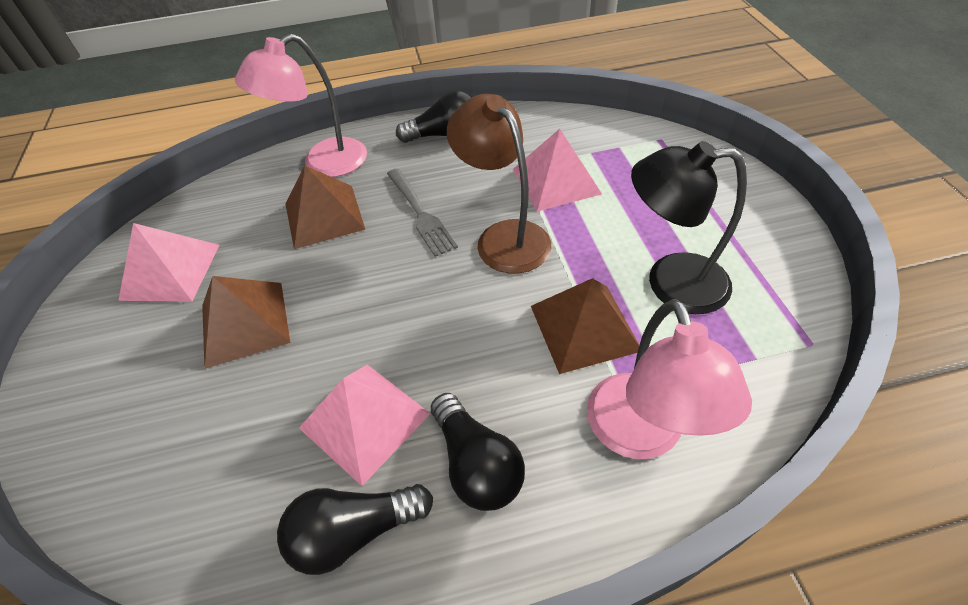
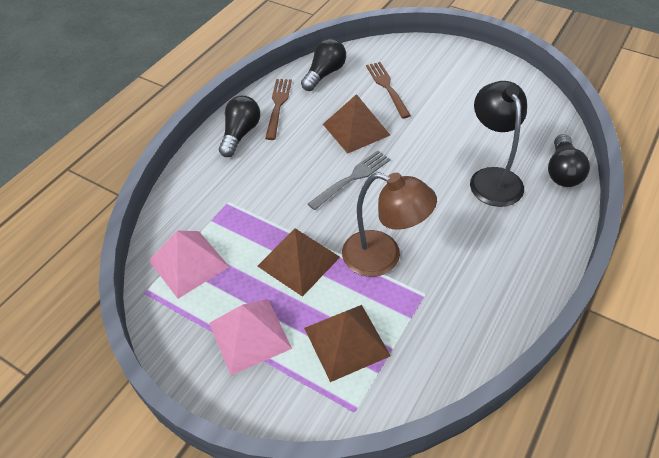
brown fork: none = 0 -> [265,79,292,140] [366,62,411,119] = 2
pink lamp: [235,34,367,177] [587,299,752,459] = 2 -> none = 0
pink pyramid: [118,223,219,302] [299,364,431,486] [513,129,602,211] = 3 -> [149,231,229,299] [209,299,292,375] = 2

